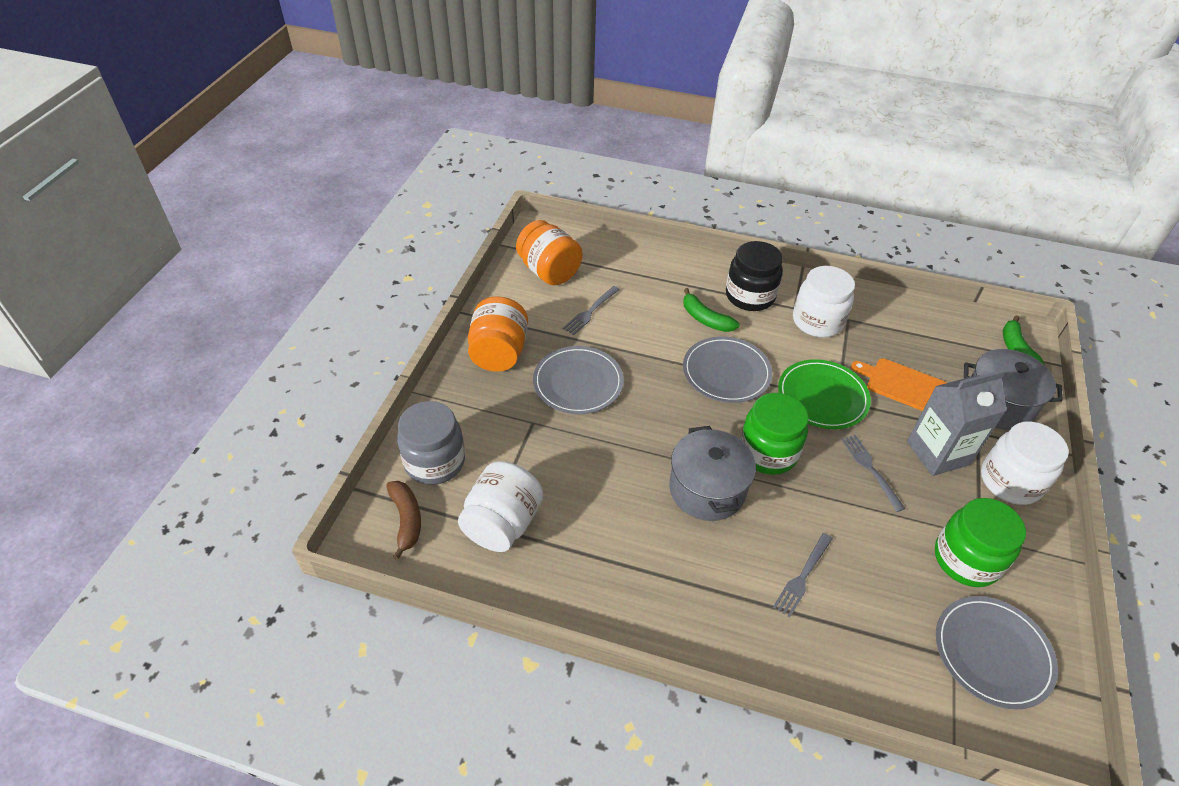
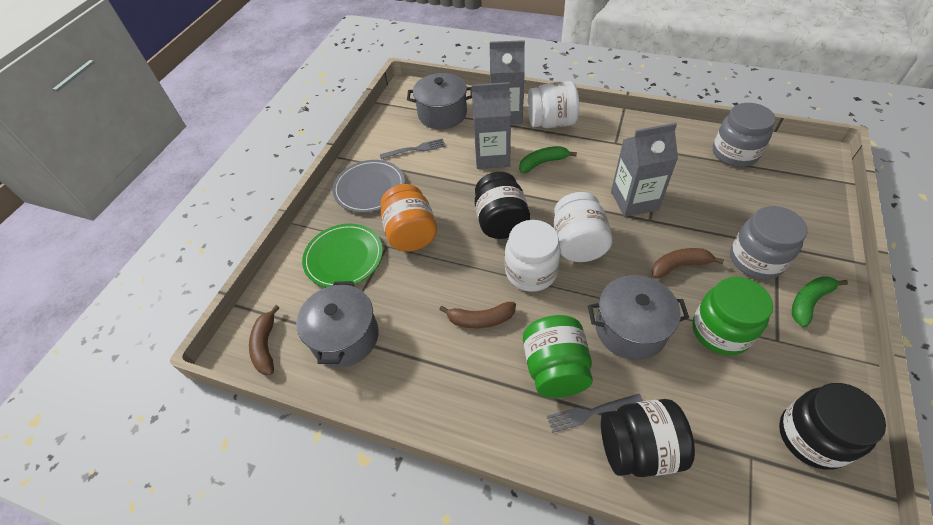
black jar: [726,241,783,311] = 1 -> [475,172,530,239] [601,399,695,477] [779,383,886,470] = 3
brown banana: [386,481,421,560] = 1 -> [249,305,280,375] [439,302,516,328] [651,248,724,279] = 3
grey carton: [907,370,1007,476] = 1 -> [472,82,511,169] [490,40,525,124] [611,123,678,217] = 3
grey fork: [563,286,620,335] [773,533,833,618] [841,435,905,512] = 3 -> [380,138,445,159] [547,394,643,433] = 2
grey jar: [397,401,465,485] = 1 -> [713,103,776,167] [730,206,807,279] = 2
grey plate: [533,346,624,414] [683,336,772,403] [936,596,1058,710] = 3 -> [333,160,405,213] = 1
grey pot: [669,426,756,521] [964,349,1063,430] = 2 -> [296,281,379,367] [407,73,472,129] [588,275,689,360] = 3
orange cutting board: [851,358,947,411] = 1 -> none = 0
orange jar: [468,296,528,372] [516,220,583,285] = 2 -> [381,184,437,251] = 1

